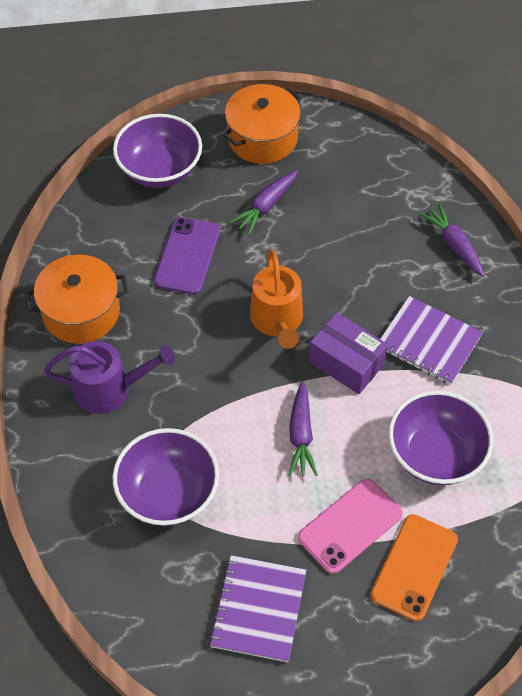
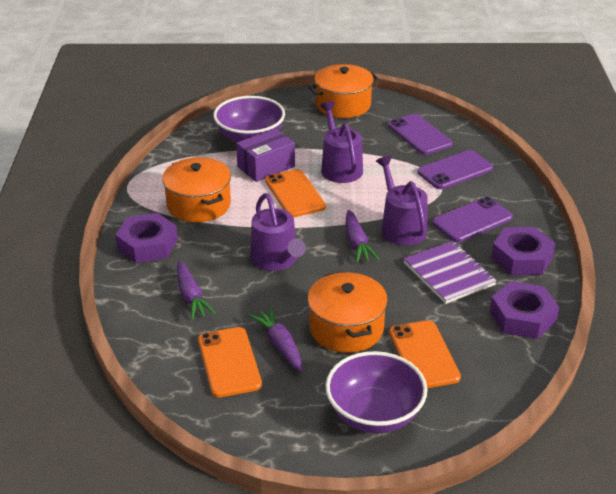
orange phone: [370,514,458,621] = 1 -> [198,327,262,397] [265,169,326,217] [389,320,461,388] = 3
orange pot: [25,254,129,344] [223,84,302,164] = 2 -> [162,157,231,222] [307,272,388,353] [308,64,379,118] = 3
orange watering can: [250,250,303,349] = 1 -> none = 0
pink phone: [298,478,403,574] = 1 -> none = 0
purple bowl: [113,114,202,188] [113,428,219,526] [388,391,493,485] = 3 -> [213,96,285,142] [325,351,427,433] = 2
purple notebook: [209,555,306,662] [380,296,483,385] = 2 -> [404,241,497,304] = 1
purple nut: none = 0 -> [115,213,178,263] [490,281,559,339] [491,227,555,275] = 3
purple phone: [154,217,220,295] = 1 -> [388,114,453,155] [418,150,493,189] [432,197,513,242] = 3
purple watering can: [44,341,175,414] = 1 -> [250,193,306,271] [320,101,363,183] [376,156,428,245] = 3

